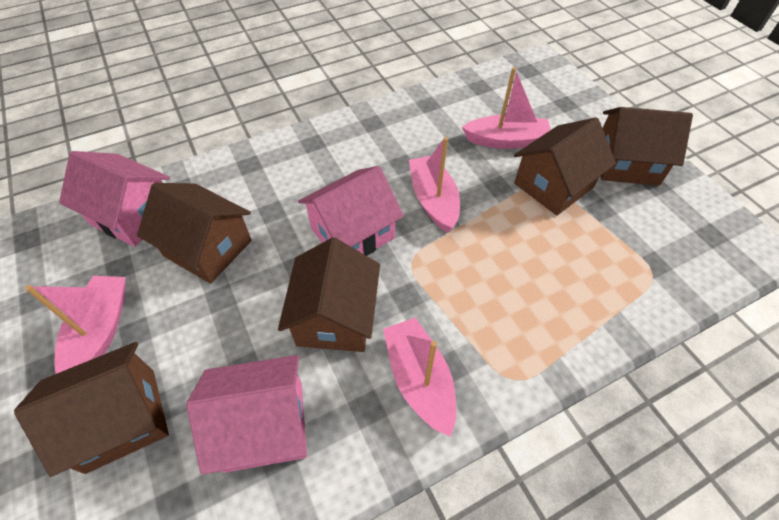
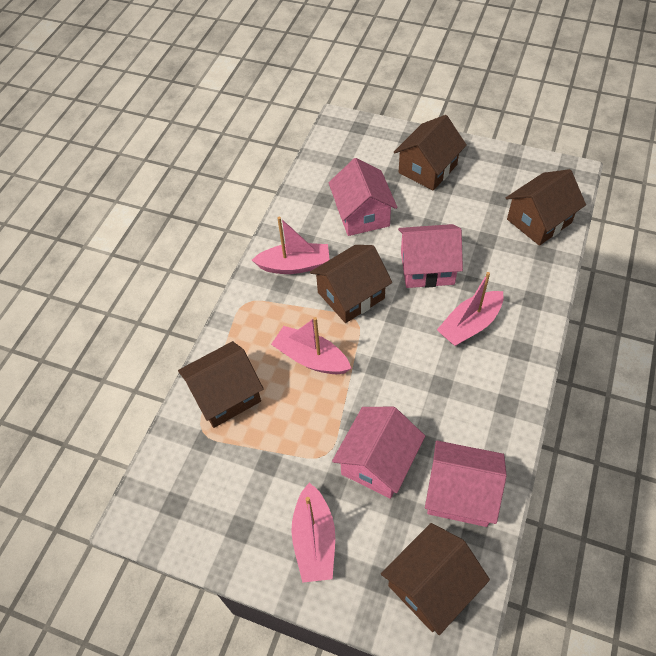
pink house: [59,151,170,247] [186,355,307,475] [298,166,404,256] = 3 -> [329,158,398,236] [332,407,425,499] [398,224,463,288] [425,441,507,527] = 4

